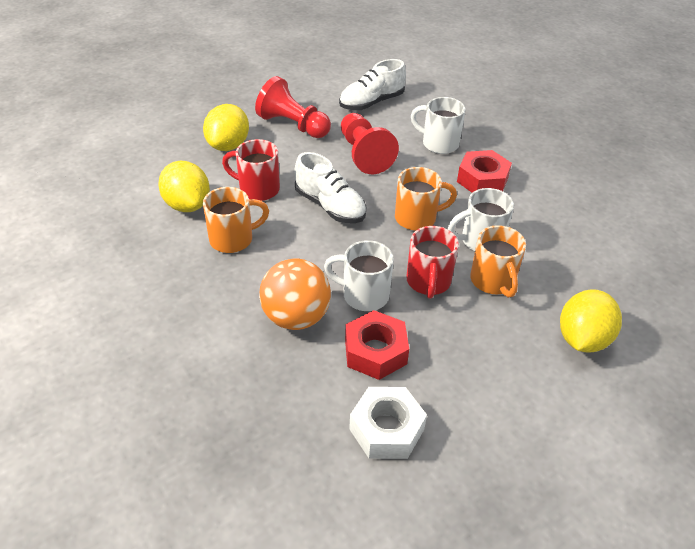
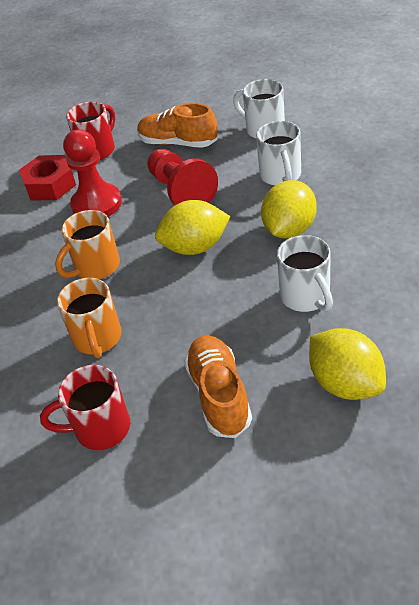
orange ball: [259,259,331,330] = 1 -> none = 0
orange mug: [203,187,269,253] [395,167,457,231] [470,225,526,298] = 3 -> [55,210,120,279] [57,278,122,358] = 2
orange shoe: none = 0 -> [137,103,218,148] [184,335,252,438] = 2
red nut: [345,310,409,380] [457,150,512,193] = 2 -> [19,155,76,200] = 1
white nut: [349,387,427,459] = 1 -> none = 0
white shoe: [295,152,366,223] [339,59,406,110] = 2 -> none = 0

